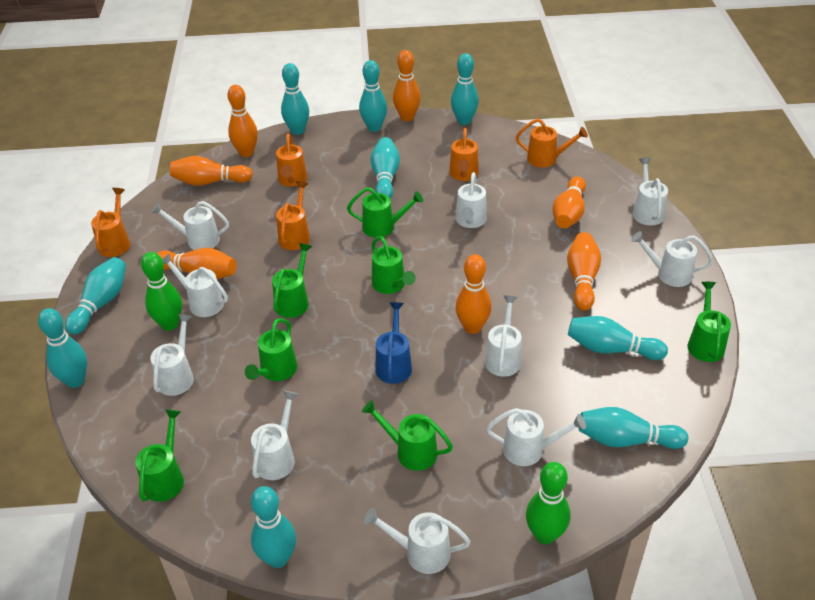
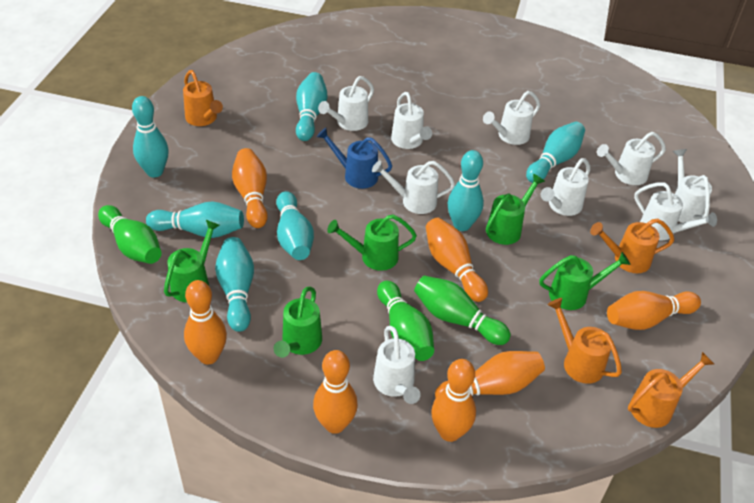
green bowling pin: [141,252,182,331] [526,462,570,544] = 2 -> [98,205,162,264] [377,281,434,361] [414,275,511,345] = 3
green watering can: [135,409,184,502] [245,318,297,381] [272,243,312,318] [347,187,423,238] [362,400,453,471] [372,236,416,294] [688,282,731,362] = 7 -> [164,220,220,302] [274,287,322,358] [327,214,417,271] [486,174,545,245] [539,252,630,310] = 5
orange watering can: [91,188,130,257] [276,134,307,187] [276,181,310,250] [449,128,479,181] [516,118,588,168] = 5 -> [183,70,223,126] [547,298,622,384] [590,218,674,273] [628,352,714,428] = 4
turquoise bowling pin: [38,308,87,388] [65,257,126,335] [251,486,296,568] [281,63,309,135] [359,60,387,132] [370,137,400,199] [451,53,479,125] [568,316,668,360] [578,407,688,449] = 9 -> [132,96,169,177] [146,201,244,238] [215,237,254,332] [276,191,314,260] [296,72,327,141] [447,150,484,231] [526,122,585,183] = 7
white watering can: [150,314,194,396] [151,201,229,250] [162,253,228,317] [251,390,298,480] [364,508,470,574] [456,172,487,228] [485,295,521,377] [486,408,586,466] [631,231,713,287] [633,157,668,225] = 10 -> [318,76,374,131] [372,160,455,214] [373,326,421,404] [391,92,432,149] [483,91,540,145] [541,158,590,216] [597,132,666,185] [634,182,717,240] [673,149,712,223] = 9

